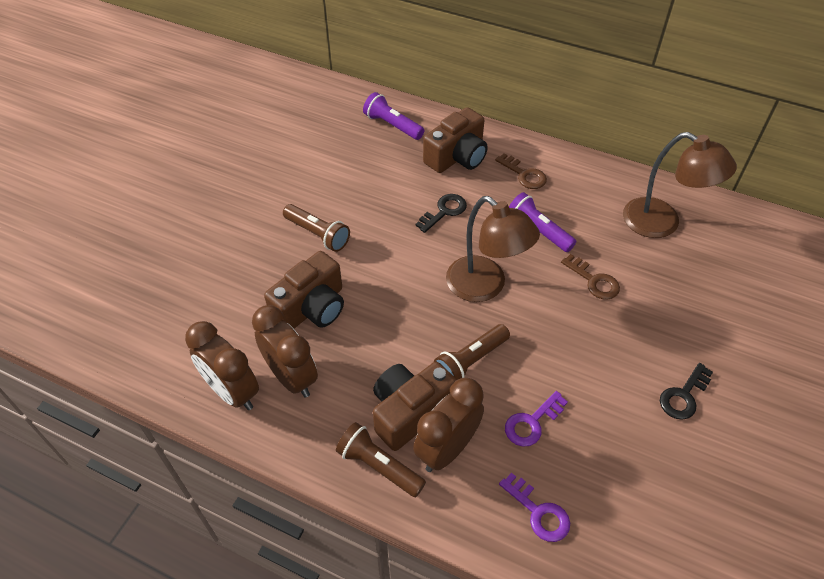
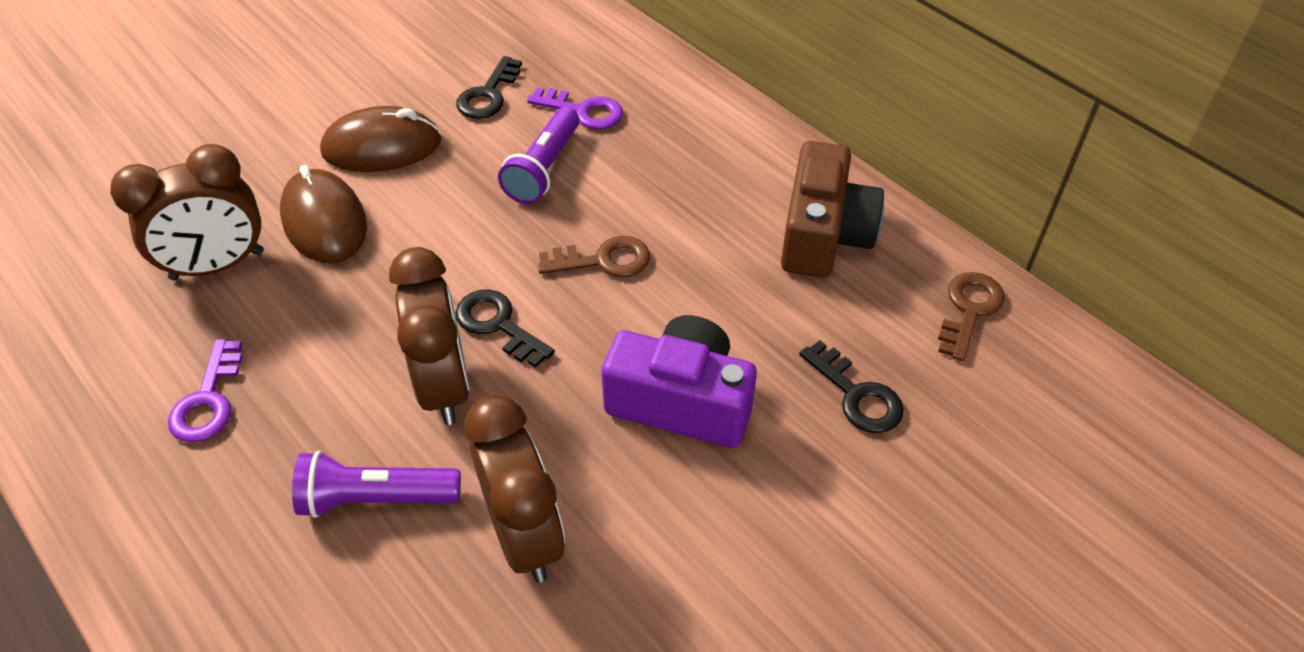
black key: [415,194,467,233] [660,363,713,420] = 2 -> [455,290,555,368] [456,56,522,119] [799,340,904,433] = 3
brown camera: [264,251,344,329] [373,362,456,451] [423,107,488,173] = 3 -> [781,141,884,278] = 1
brown flashlight: [283,204,350,252] [336,422,426,497] [434,324,510,380] = 3 -> none = 0
brown lamp: [446,196,540,302] [623,132,737,238] = 2 -> none = 0
brown mouse: none = 0 -> [280,165,367,263] [320,106,441,172] = 2
purple camera: none = 0 -> [602,315,757,448] = 1

